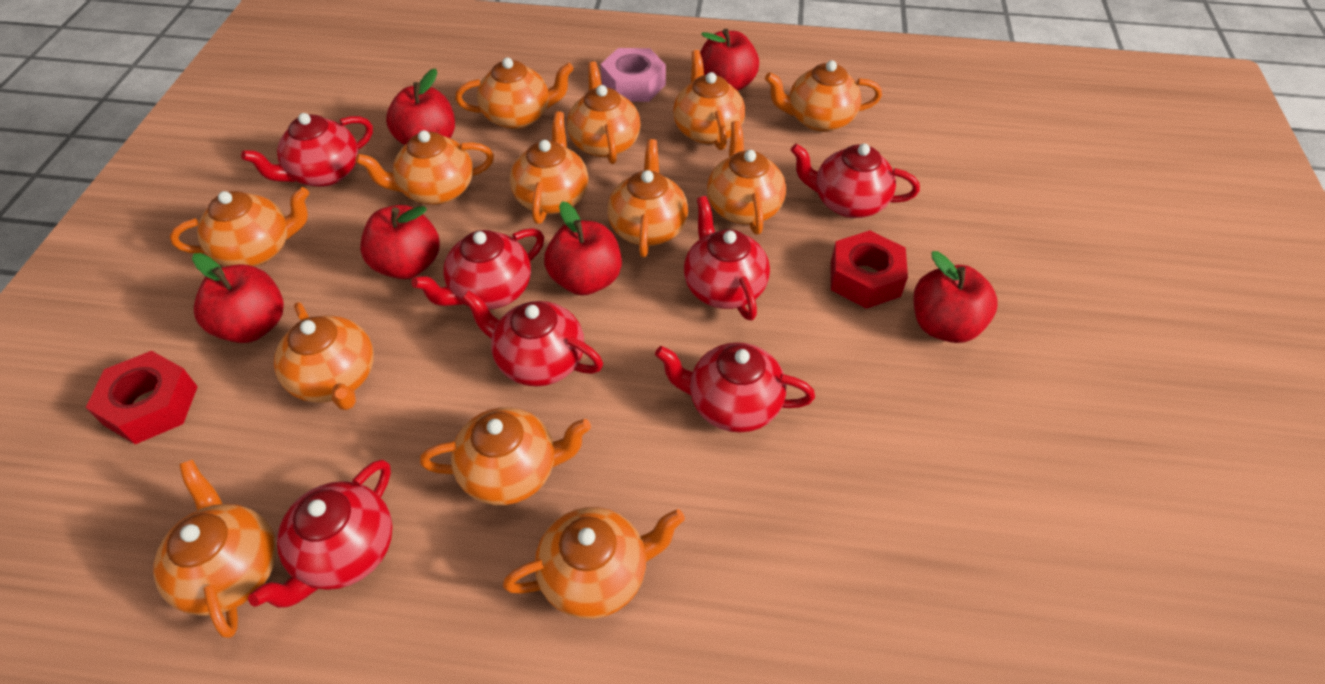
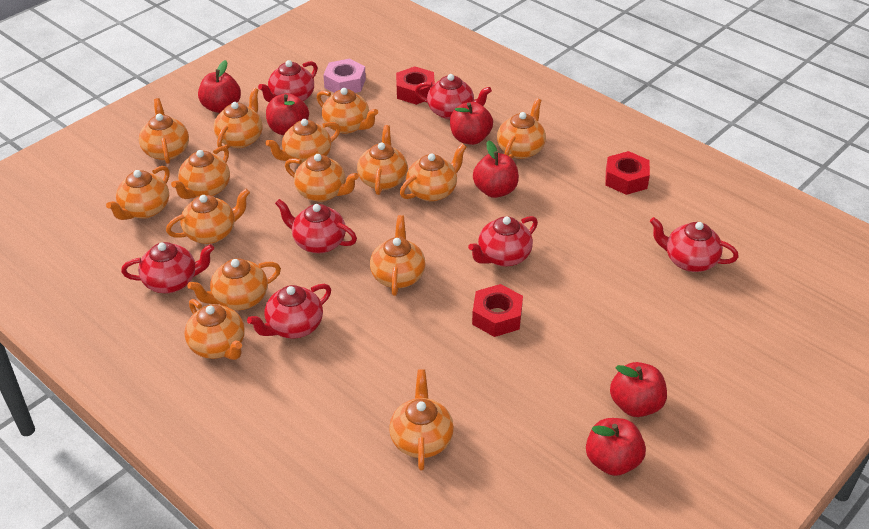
orange teapot: [153,460,277,638] [170,187,309,267] [274,302,374,410] [355,130,494,205] [420,407,591,505] [455,57,574,129] [503,507,685,619] [510,111,588,224] [567,62,641,164] [607,139,688,257] [673,50,745,150] [707,121,786,235] [765,60,882,132] = 13 -> [106,166,170,220] [139,98,189,164] [166,189,250,244] [171,146,230,199] [185,299,245,360] [187,258,281,310] [214,88,263,149] [265,119,341,164] [285,154,359,202] [317,88,378,134] [357,125,408,195] [370,215,426,296] [389,369,454,471] [400,144,466,202] [497,98,546,159] = 15
red nut: [86,351,198,444] [831,230,908,309] = 2 -> [396,66,435,105] [472,284,523,337] [605,151,650,195] = 3

